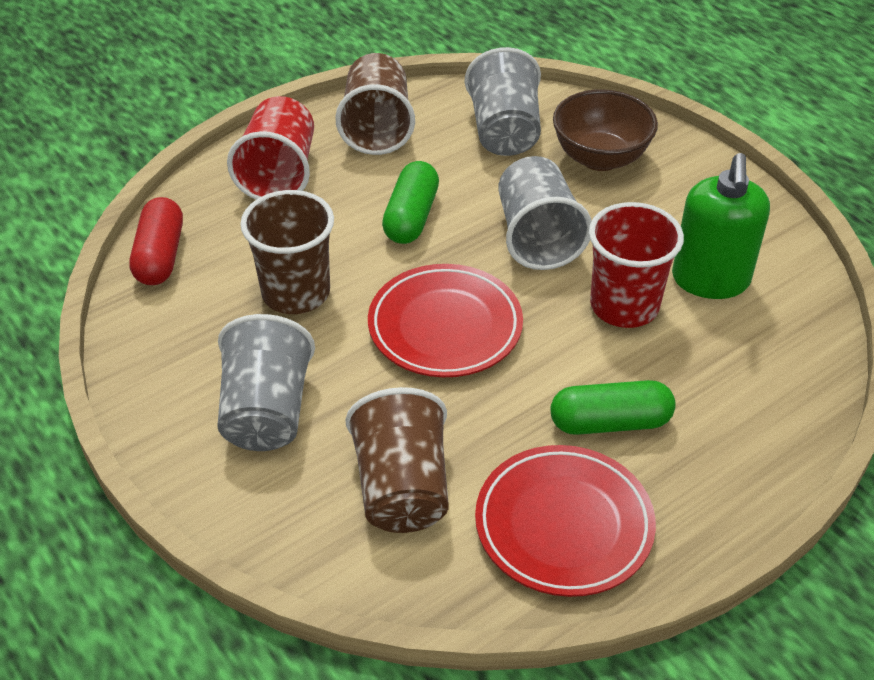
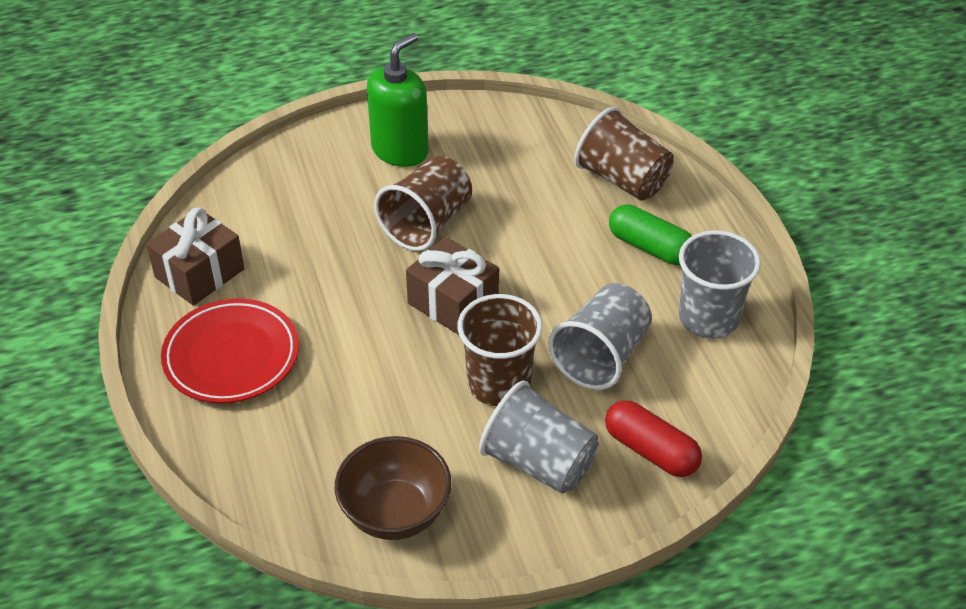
brown gift: none = 0 -> [146,208,245,306] [406,237,499,335] = 2
green capsule: [382,161,439,244] [551,380,676,435] = 2 -> [609,204,692,265] = 1
red cup: [227,96,314,200] [589,202,684,328] = 2 -> none = 0
red plate: [368,264,523,377] [475,445,656,597] = 2 -> [161,298,299,403] = 1

